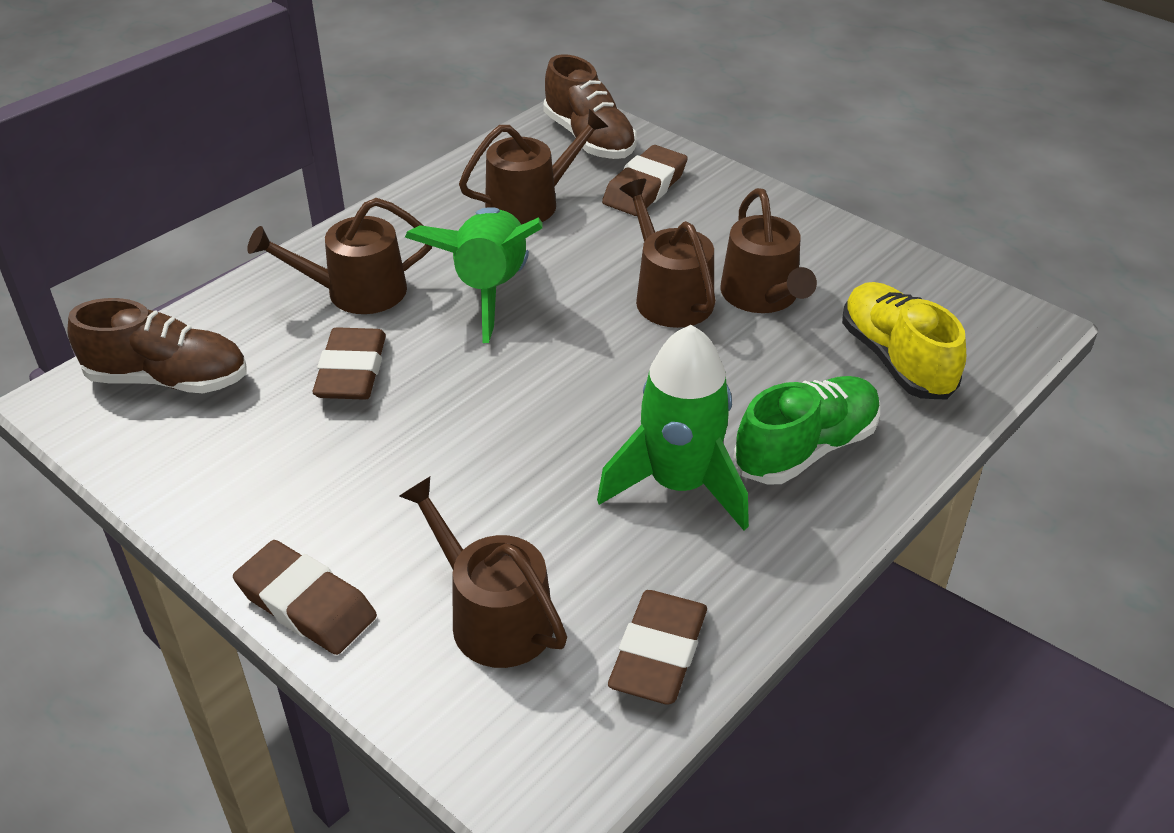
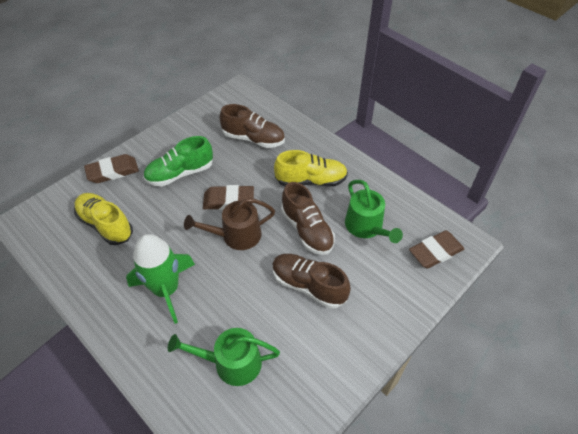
brown eraser: [233,540,377,655] [313,327,386,400] [602,145,688,216] [608,590,707,705] = 4 -> [84,154,139,183] [203,185,254,210] [409,230,464,269] = 3
brown shoe: [68,298,247,393] [543,54,637,159] = 2 -> [219,104,285,148] [272,254,351,308] [281,182,335,255] = 3
brown watering can: [247,198,432,314] [399,477,567,668] [459,109,609,225] [620,179,716,328] [720,188,817,313] = 5 -> [184,198,275,250] = 1
green rocket: [405,207,543,343] [597,325,749,530] = 2 -> [126,234,195,324] = 1
green watering can: none = 0 -> [168,328,280,386] [345,180,403,243] = 2
yellow shoe: [842,282,966,399] = 1 -> [74,193,133,245] [274,150,348,187] = 2

